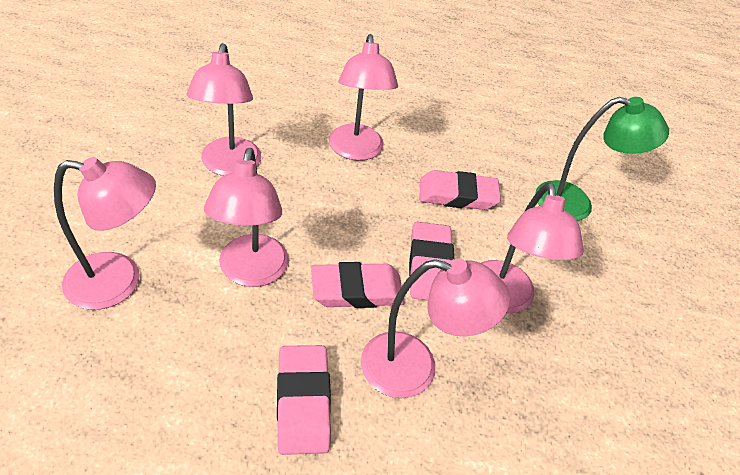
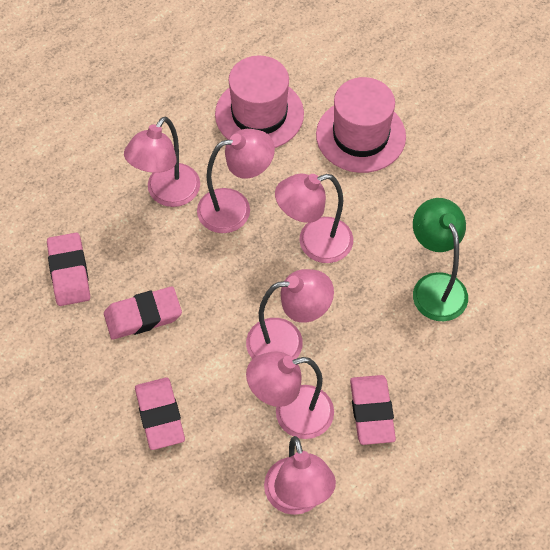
pink hat: none = 0 -> [215,56,304,148] [316,77,406,173] = 2

